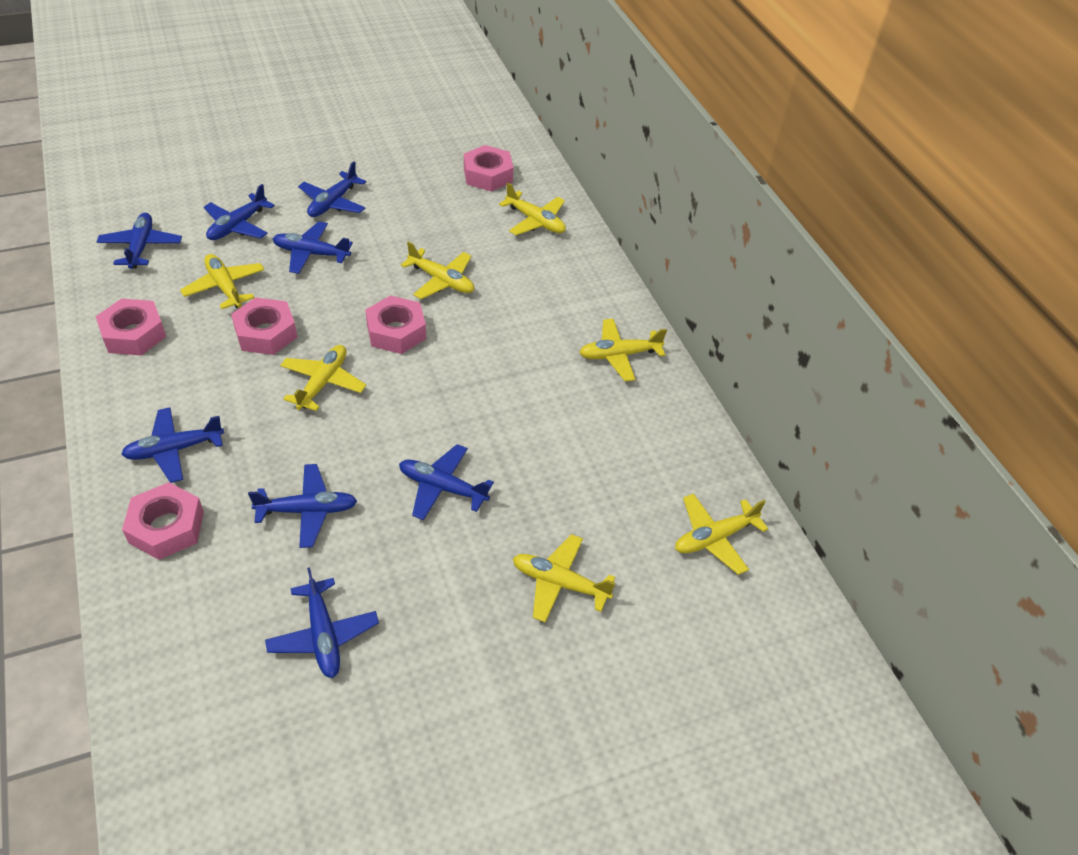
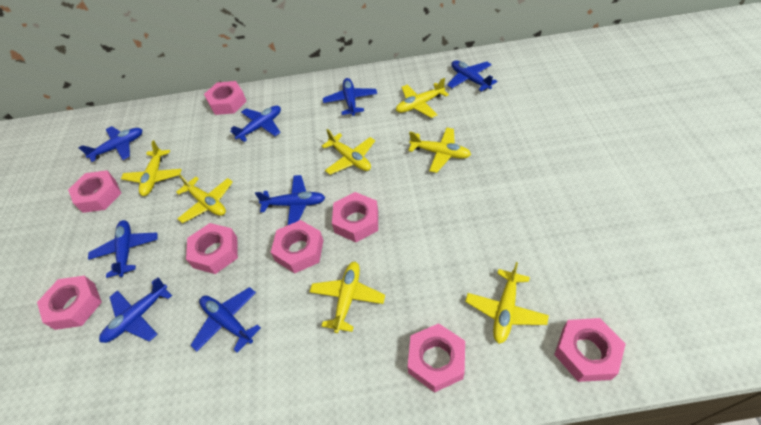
pink nut: [96,298,166,356] [122,482,204,560] [231,298,298,355] [365,295,426,354] [464,145,514,192] = 5 -> [37,276,102,330] [68,170,121,213] [186,223,238,274] [204,81,247,115] [271,220,324,273] [332,192,378,242] [408,323,465,393] [554,318,626,382] = 8

